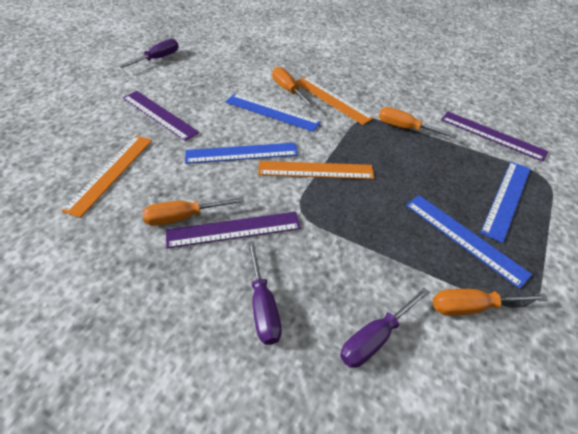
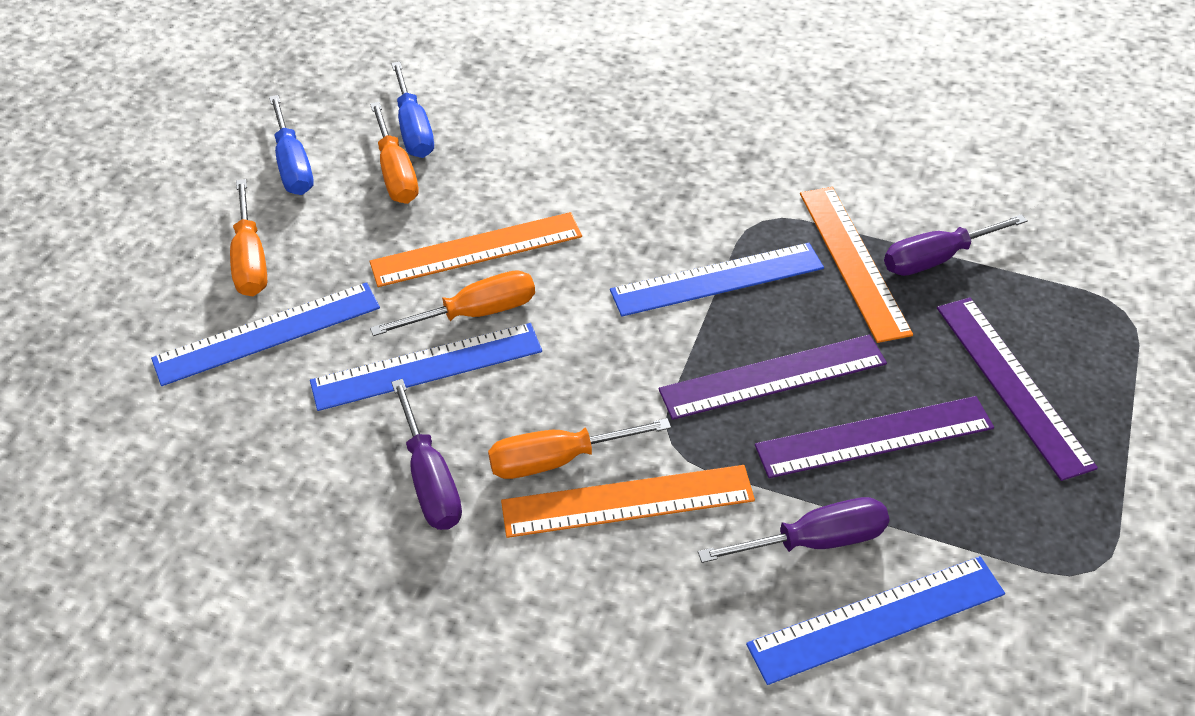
blue screwdriver: none = 0 -> [269,95,314,195] [391,62,434,158] = 2

